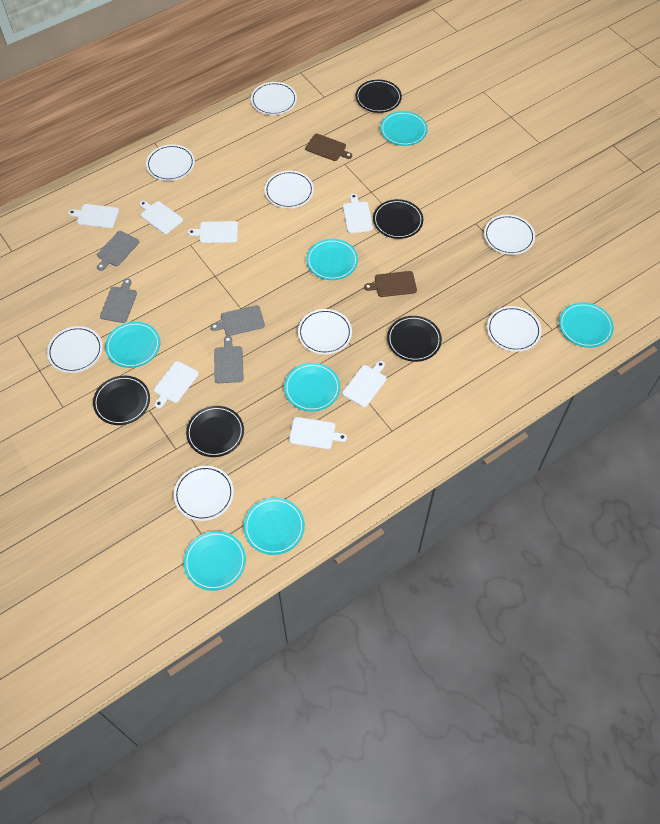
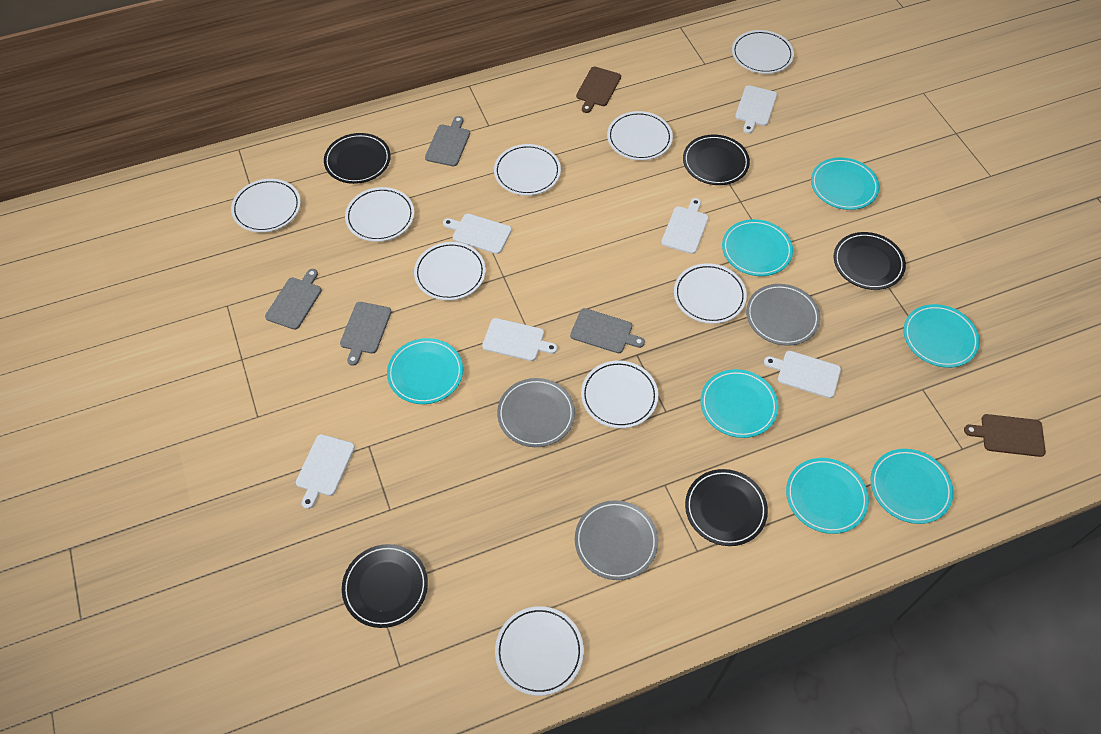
grey plate: none = 0 -> [497,378,575,447] [575,500,658,580] [746,284,820,346] = 3
white cutting board: [68,204,119,228] [139,201,183,234] [154,361,199,408] [188,221,238,243] [289,417,347,449] [342,361,386,407] [343,194,373,233] = 7 -> [296,434,355,509] [443,214,512,254] [482,318,557,361] [661,198,709,254] [735,85,777,133] [764,351,841,398] = 6
white plate: [47,326,103,373] [146,144,195,181] [174,466,234,521] [251,82,297,115] [264,171,314,209] [298,309,352,355] [484,215,535,255] [487,306,542,352] = 8 -> [231,179,301,233] [345,187,414,242] [414,242,486,300] [494,144,561,196] [495,606,584,696] [581,360,658,428] [607,111,673,160] [674,263,747,324] [732,30,794,74] = 9

